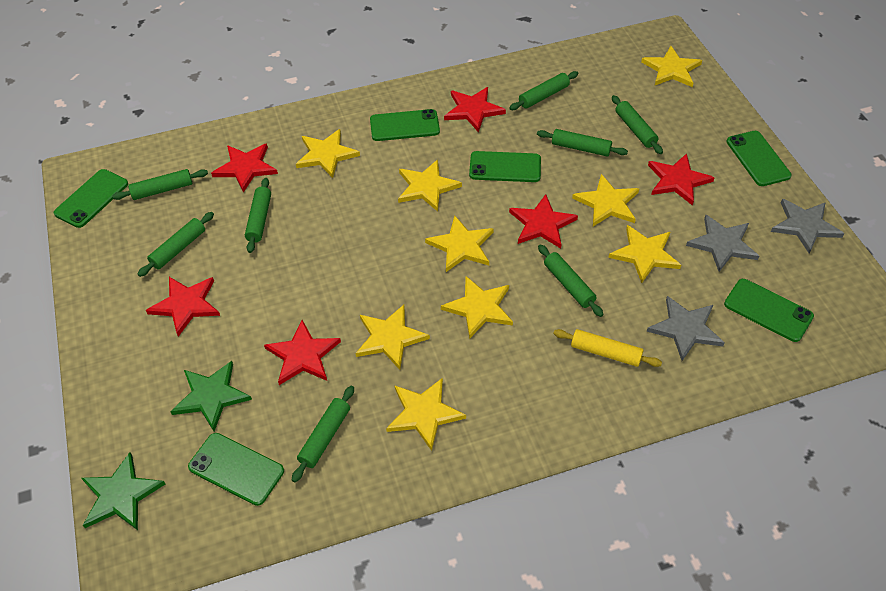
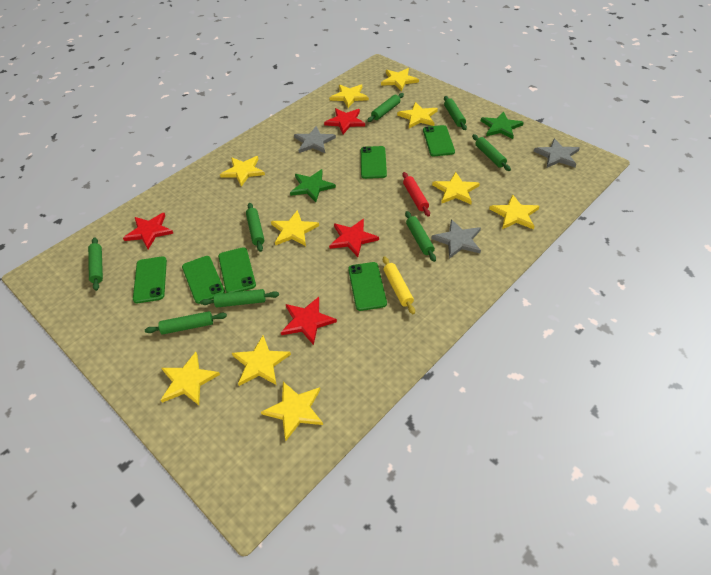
red rolling pin: none = 0 -> [402,172,430,217] = 1
red star: [146,277,220,337] [211,143,278,193] [264,320,341,385] [444,87,506,133] [509,194,578,249] [648,153,715,206] = 6 -> [123,213,174,249] [281,297,337,345] [324,108,365,134] [329,219,379,257] = 4
yellow star: [296,129,360,178] [356,305,430,370] [386,378,466,451] [398,159,462,212] [425,216,494,272] [441,276,513,339] [572,174,639,226] [608,225,681,283] [641,46,702,87] = 9 -> [161,352,220,405] [220,156,265,187] [232,335,291,386] [261,382,323,441] [271,210,319,246] [329,84,369,108] [381,68,419,91] [397,102,438,128] [432,172,480,204] [489,194,540,229] = 10

